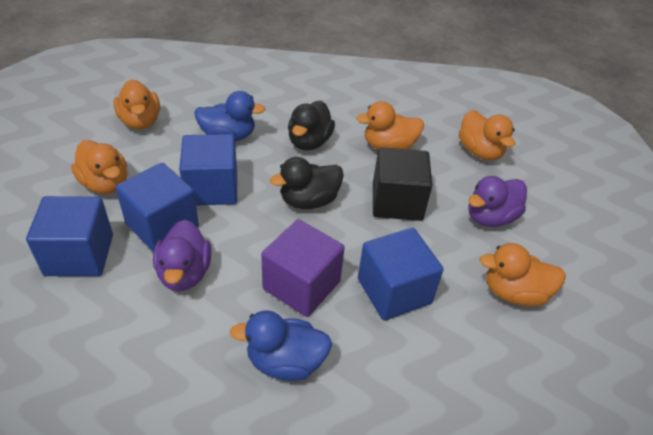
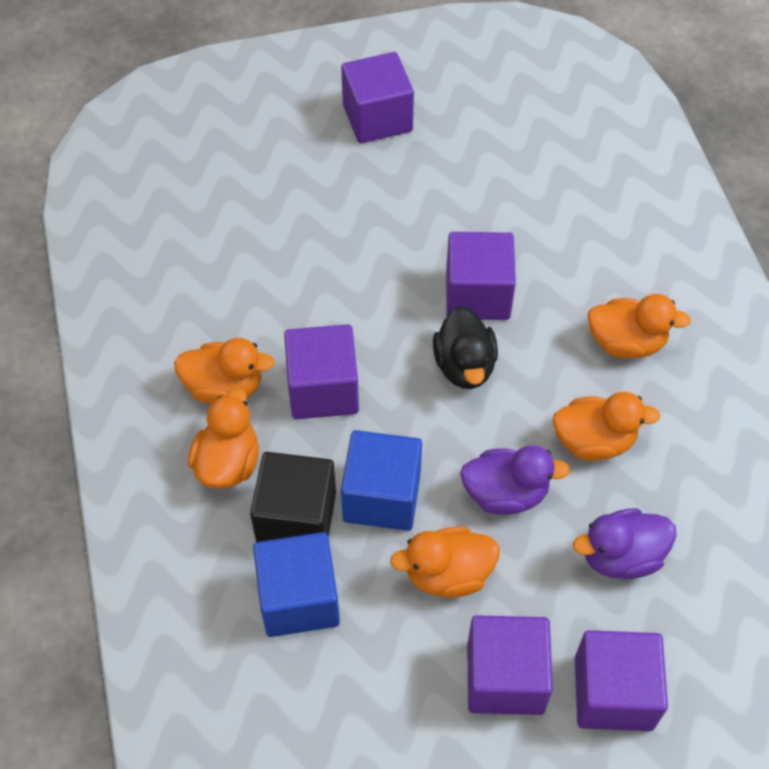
black duck: [270,157,344,209] [288,101,335,151] = 2 -> [433,306,498,389] = 1
blue cube: [26,196,113,276] [115,163,199,252] [179,134,237,206] [358,228,444,321] = 4 -> [253,532,340,637] [341,430,422,531] = 2
blue duck: [194,91,265,141] [230,310,332,381] = 2 -> none = 0
purple cube: [261,219,345,317] = 1 -> [284,324,359,419] [341,52,414,143] [446,232,516,320] [467,615,553,715] [575,630,668,731] = 5

